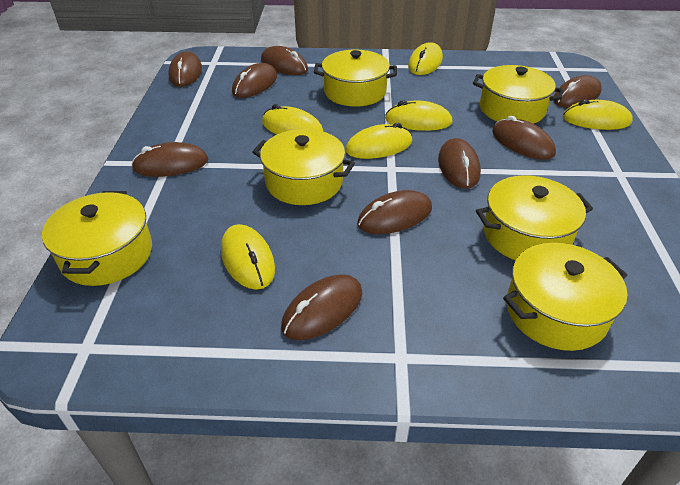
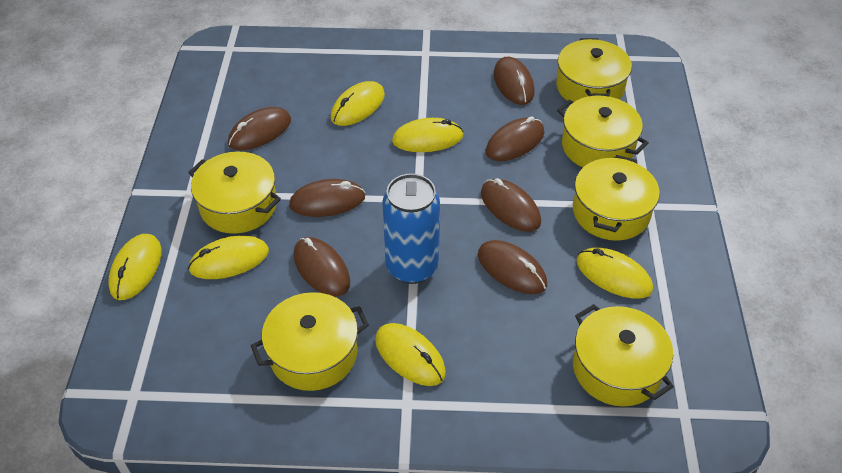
blue can: none = 0 -> [382,174,440,284] = 1
brown mouse: [131,142,209,177] [168,51,202,87] [232,63,277,98] [261,46,308,75] [281,274,362,340] [357,190,432,234] [438,138,481,189] [492,116,556,160] [553,75,602,108] = 9 -> [228,107,291,150] [289,179,365,217] [293,237,350,297] [478,240,547,294] [481,178,541,231] [486,116,544,161] [494,57,534,105] = 7

